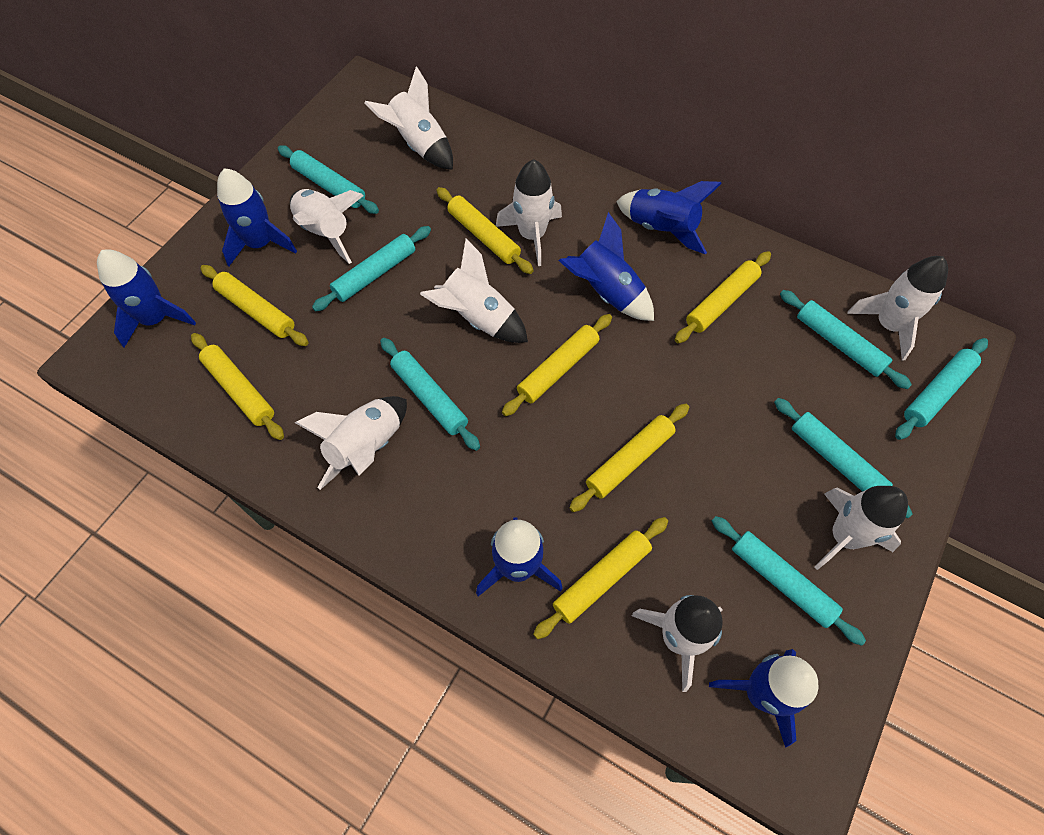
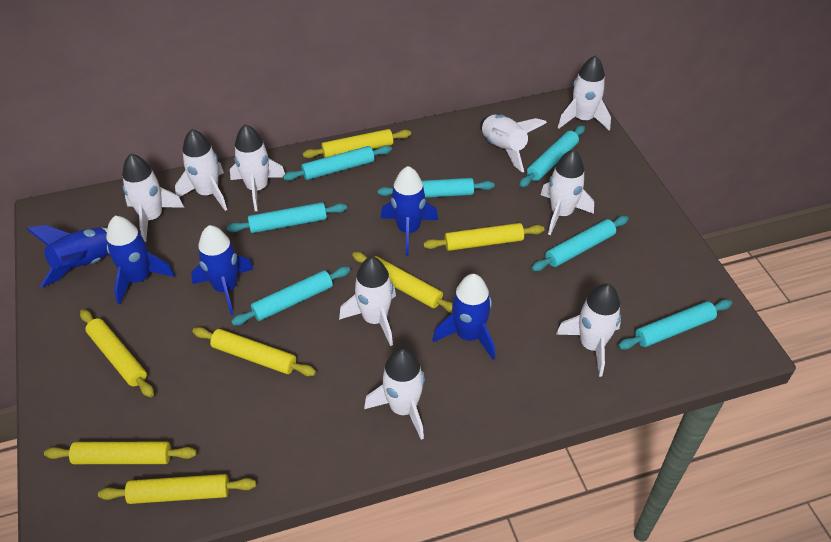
blue rocket: [97,249,196,348] [217,168,297,266] [476,517,562,596] [559,212,654,321] [616,181,722,254] [709,649,819,748] = 6 -> [26,225,109,288] [106,216,175,305] [191,225,254,315] [381,166,438,255] [433,274,495,360] = 5
white rocket: [290,189,364,264] [294,396,407,490] [365,66,453,170] [420,238,528,343] [496,159,562,266] [632,595,723,692] [814,486,908,570] [847,256,948,361] = 8 -> [122,154,184,242] [175,129,227,211] [230,124,285,211] [339,257,396,346] [364,348,425,440] [480,115,547,172] [541,149,594,235] [556,284,621,377] [558,55,611,131] = 9

